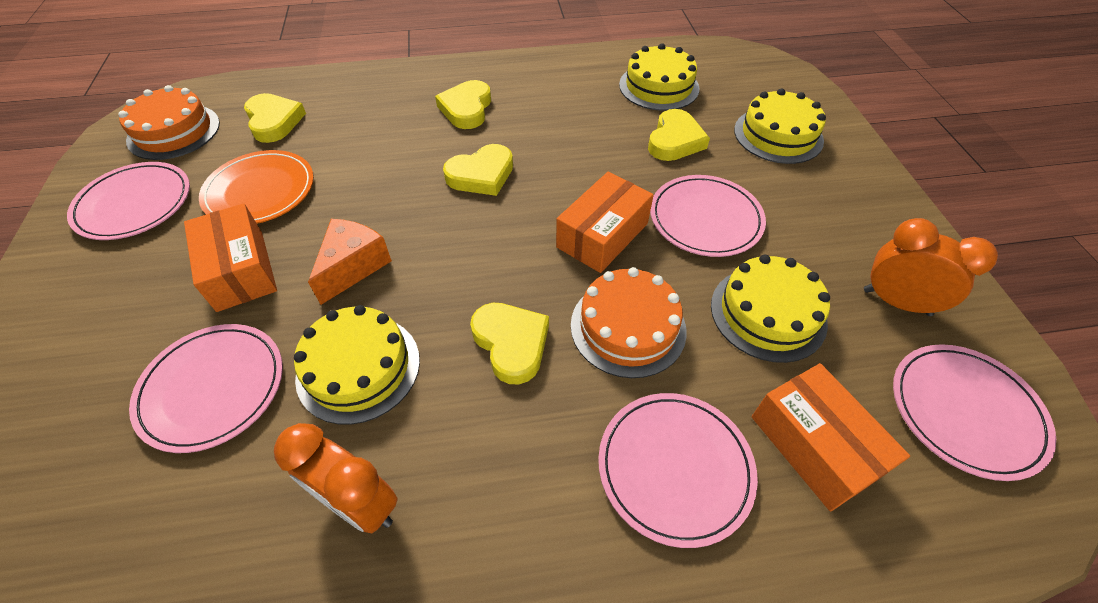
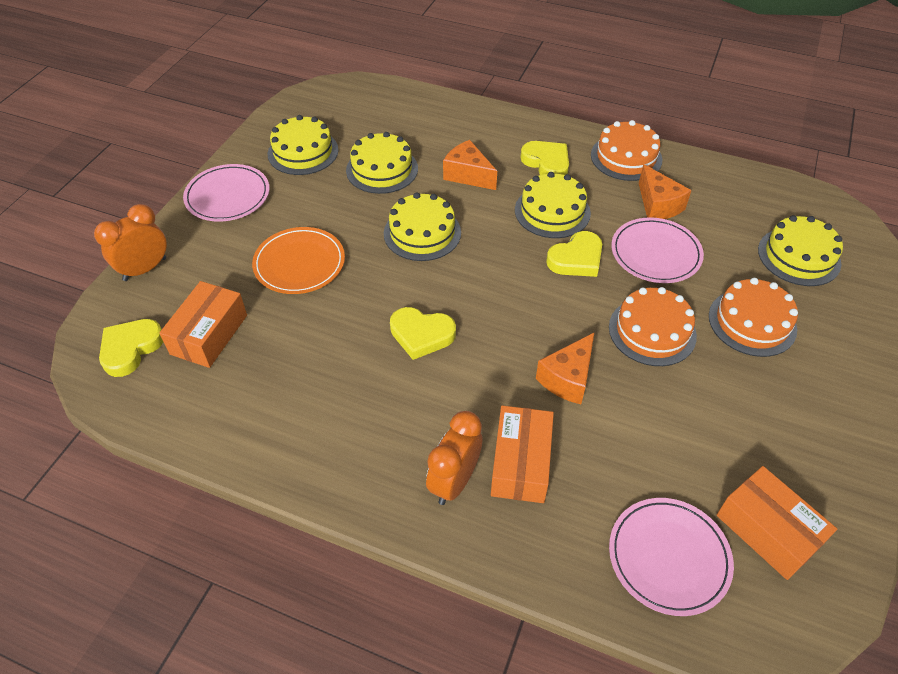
orange cake: [118,85,220,160] [571,267,687,378] = 2 -> [591,120,662,181] [609,287,697,366] [709,278,798,357] = 3
orange cheese: [308,219,392,305] = 1 -> [443,140,497,190] [536,333,594,404] [639,164,692,219] = 3
pink plate: [67,162,190,240] [129,324,283,453] [598,393,758,548] [650,175,766,257] [893,344,1056,481] = 5 -> [183,164,270,221] [609,498,734,616] [611,217,704,283] = 3
yellow cake: [294,305,420,425] [619,43,699,111] [711,254,830,363] [734,88,826,164] = 4 -> [268,115,338,175] [346,132,418,194] [384,192,461,261] [515,172,591,238] [758,215,843,286] = 5
yellow heart: [244,93,306,143] [435,80,491,129] [443,144,513,196] [470,303,549,384] [648,109,710,161] = 5 -> [99,319,163,377] [390,307,456,360] [520,141,569,175] [546,231,602,277] = 4

